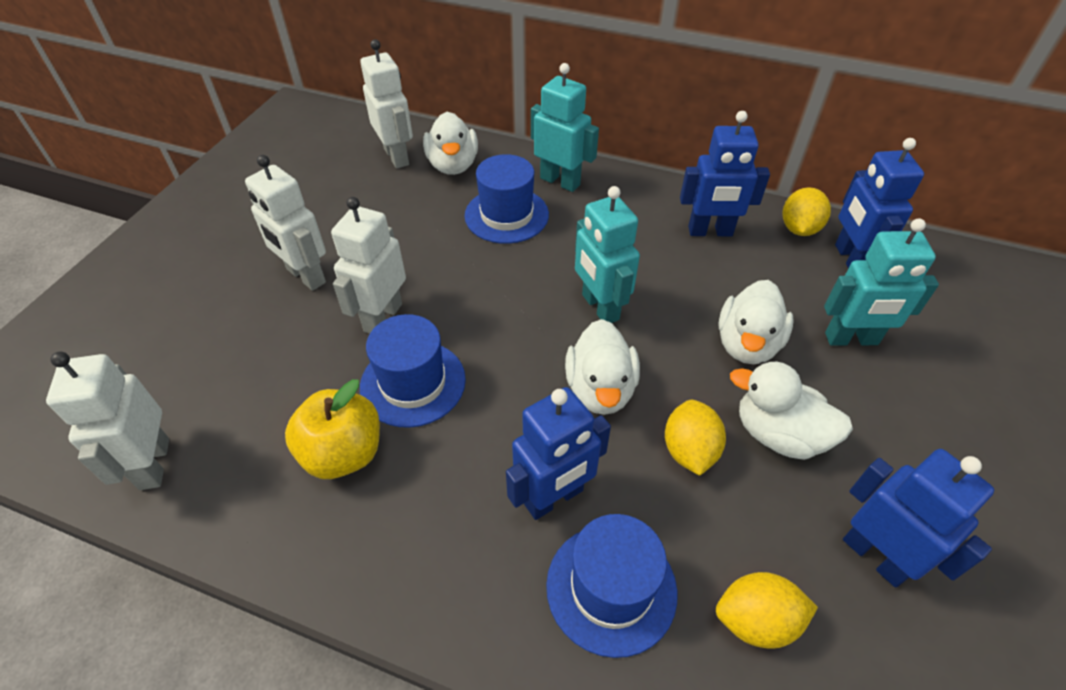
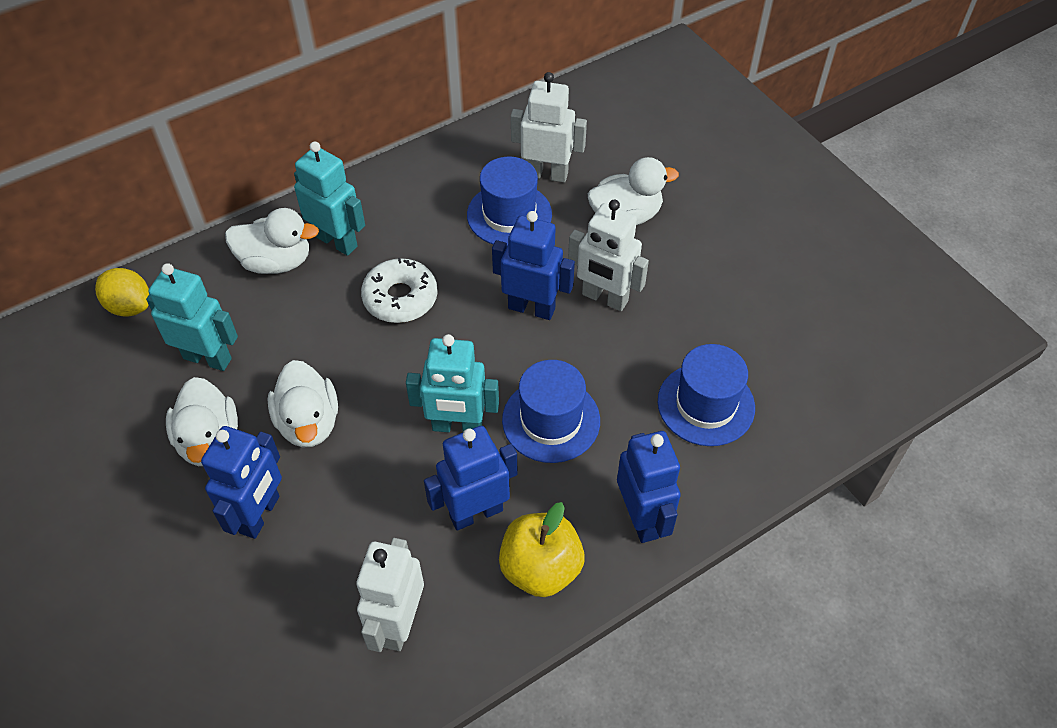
white donut: none = 0 -> [361,258,438,323] = 1
white robot: [46,352,169,490] [245,155,326,291] [331,197,406,334] [360,39,413,168] = 4 -> [356,538,424,652] [511,72,587,183] [568,200,649,311] = 3
yellow lemon: [665,400,726,476] [716,572,818,649] [783,187,831,236] = 3 -> [95,268,149,317] = 1

